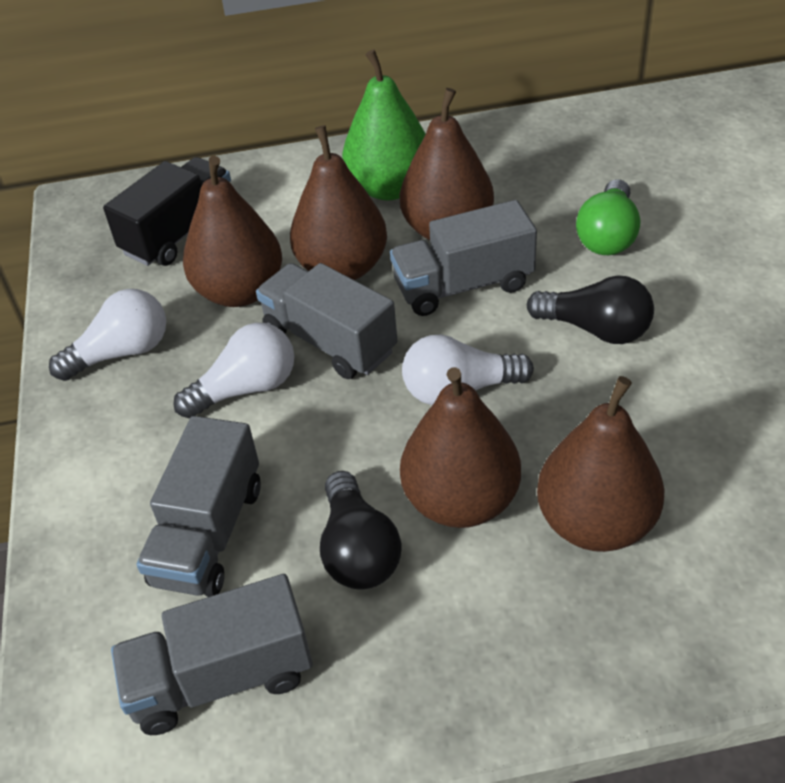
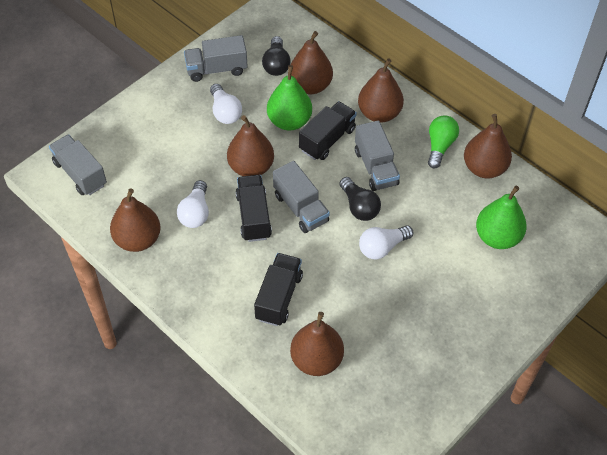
black truck: [103,157,231,266] = 1 -> [235,175,272,242] [254,253,303,326] [299,101,357,160] = 3
brown pear: [183,156,282,307] [290,125,387,280] [400,88,494,240] [400,367,521,528] [537,376,664,552] = 5 -> [110,188,161,252] [227,115,274,176] [290,312,344,376] [291,31,333,94] [358,59,404,123] [464,114,512,179] = 6
green pear: [342,49,426,201] = 1 -> [267,65,312,131] [476,186,527,249] = 2

